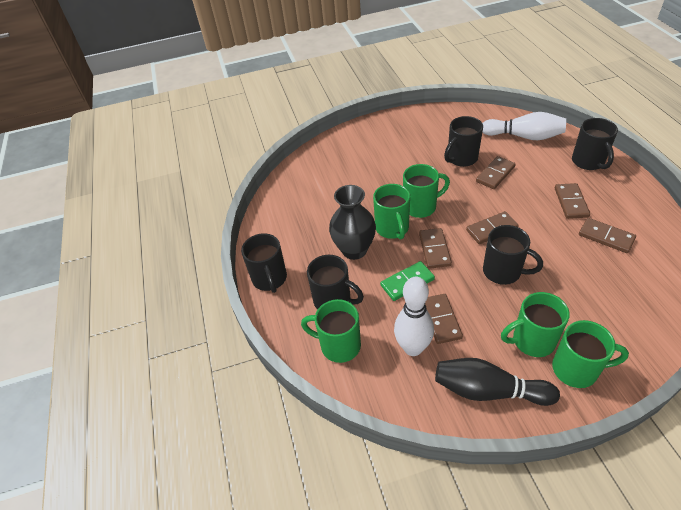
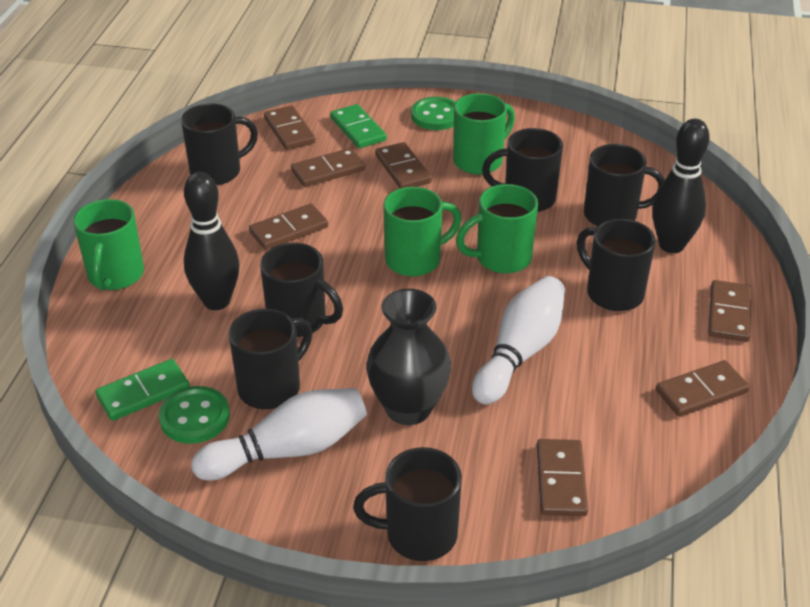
black bowling pin: [435,358,560,406] = 1 -> [184,172,239,310] [652,119,710,253] = 2
black mug: [241,233,287,293] [307,255,364,310] [444,116,483,167] [483,225,543,285] [572,118,618,170] = 5 -> [181,103,258,185] [229,309,312,409] [260,243,343,337] [353,447,462,561] [482,128,563,212] [577,219,656,311] [584,144,665,226] = 7
brown domino: [419,228,452,269] [425,294,463,344] [466,211,519,244] [476,156,516,189] [555,183,590,219] [579,218,636,253] = 6 -> [249,204,328,250] [264,106,316,150] [291,148,365,187] [375,142,431,189] [537,439,588,516] [656,360,749,417] [708,280,751,342] = 7
green button: none = 0 -> [159,386,230,444] [411,97,456,130] = 2
green domino: [380,261,435,301] = 1 -> [95,359,190,421] [330,104,387,148] = 2
green mug: [301,299,361,363] [373,184,410,240] [403,164,450,218] [501,292,570,357] [552,320,629,388] = 5 -> [73,199,144,290] [383,187,462,277] [453,93,515,174] [456,184,538,274] = 4

